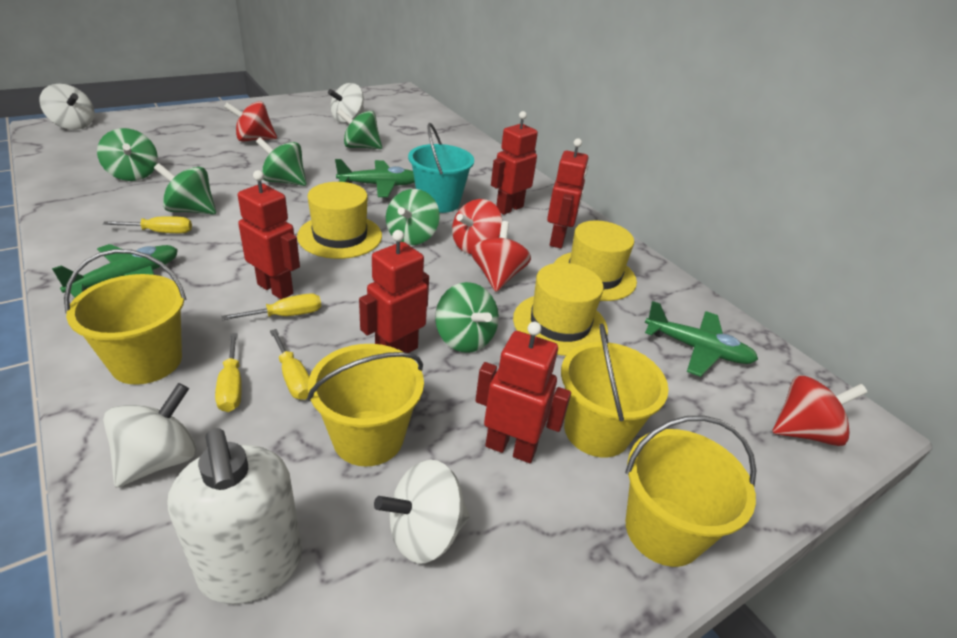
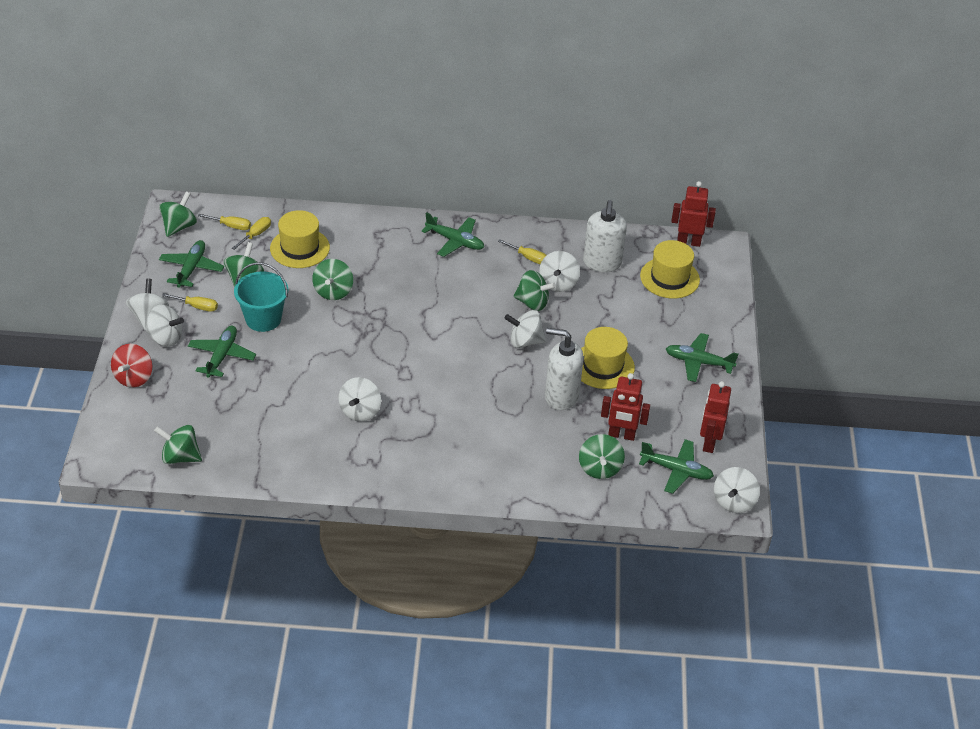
green plane: [52,244,178,298] [335,159,415,197] [645,301,758,377] = 3 -> [159,240,224,288] [188,326,256,378] [421,212,484,257] [639,439,714,494] [666,333,738,382] = 5
red robot: [238,170,300,299] [359,230,429,353] [475,322,571,463] [491,111,538,215] [547,138,589,248] = 5 -> [601,373,650,441] [671,181,716,247] [700,381,731,453] = 3
red spinning top: [224,101,277,142] [452,199,502,254] [471,221,531,292] [772,375,868,446] = 4 -> [111,344,152,388] = 1
white soap dispenser: [168,429,302,604] = 1 -> [545,328,584,410] [583,200,627,272] = 2
white spinning top: [39,84,95,130] [103,383,196,487] [328,83,364,123] [374,460,470,564] = 4 -> [126,279,169,331] [146,305,184,347] [338,377,381,422] [504,310,547,348] [539,251,580,292] [714,467,760,513] = 6
yellow bucket: [64,249,186,385] [307,344,424,467] [561,323,669,458] [625,415,756,567] = 4 -> none = 0

